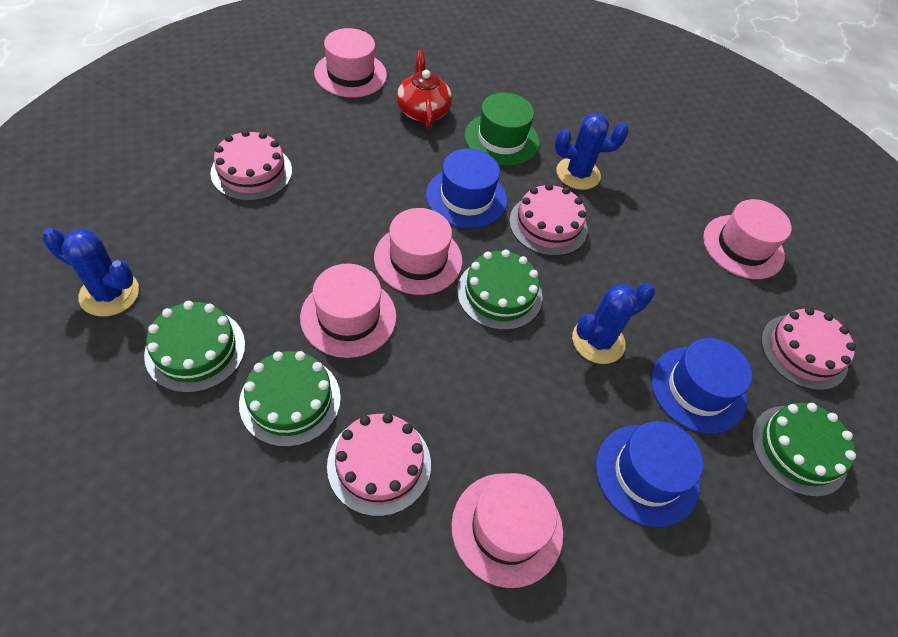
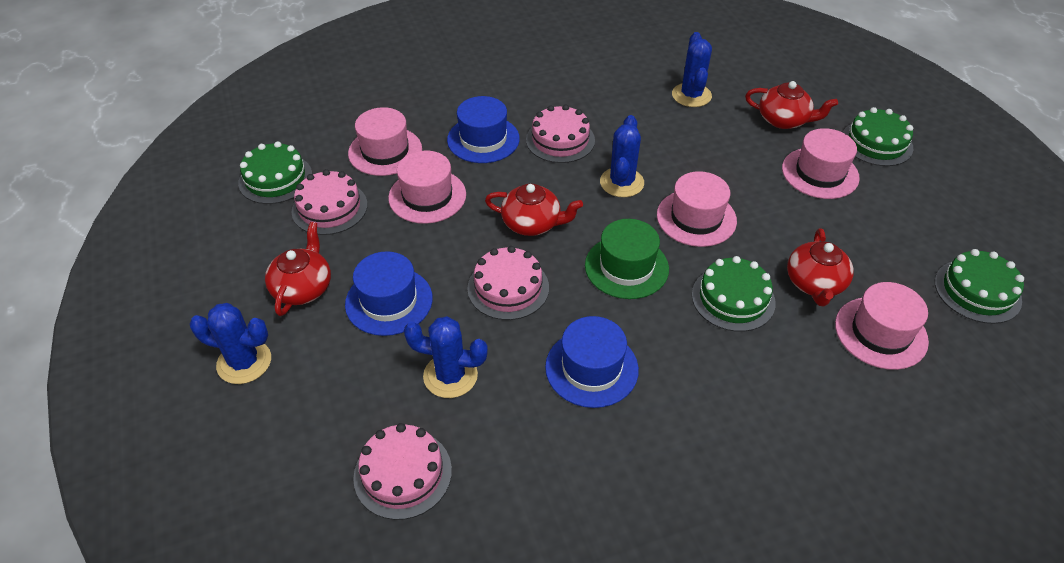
blue cactus: [42,228,139,317] [555,113,629,190] [572,283,655,364] = 3 -> [190,303,271,384] [404,316,488,398] [600,115,644,197] [672,32,712,107] = 4
red teapot: [397,50,452,129] = 1 -> [265,222,331,316] [485,184,583,236] [745,81,838,129] [787,228,854,306] = 4

